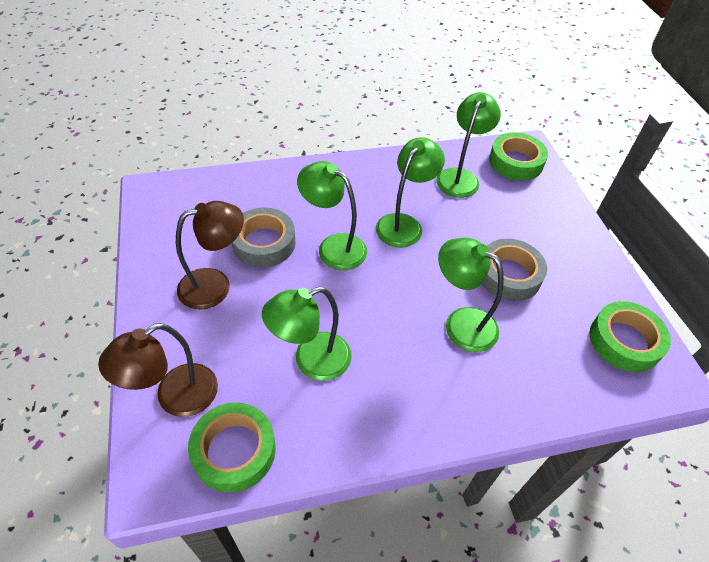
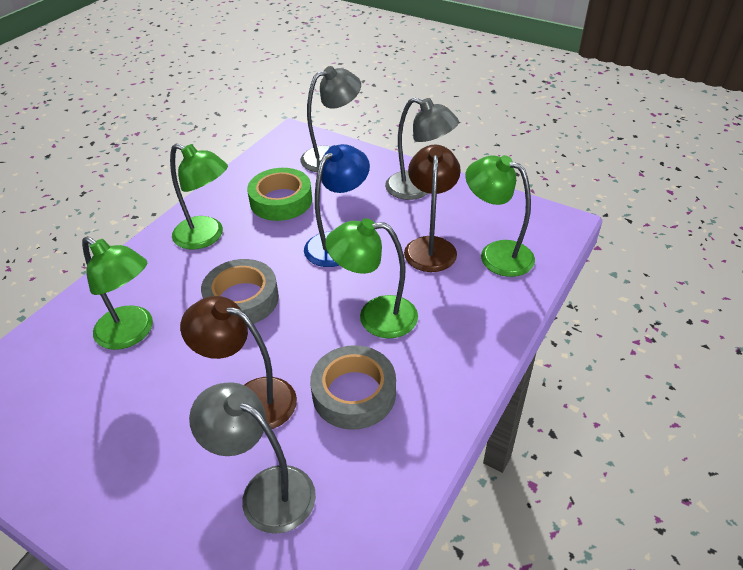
blue lamp: none = 0 -> [304,144,370,267] = 1
green lamp: [262,287,352,381] [297,161,367,270] [376,137,445,248] [436,92,501,198] [438,238,504,352] = 5 -> [82,236,153,350] [170,143,228,250] [325,218,418,338] [466,155,535,277] = 4
green tape: [188,402,276,493] [489,132,548,181] [590,301,671,372] = 3 -> [247,168,312,221] = 1
grey lamp: none = 0 -> [189,382,316,534] [300,66,361,172] [385,97,459,200] = 3

